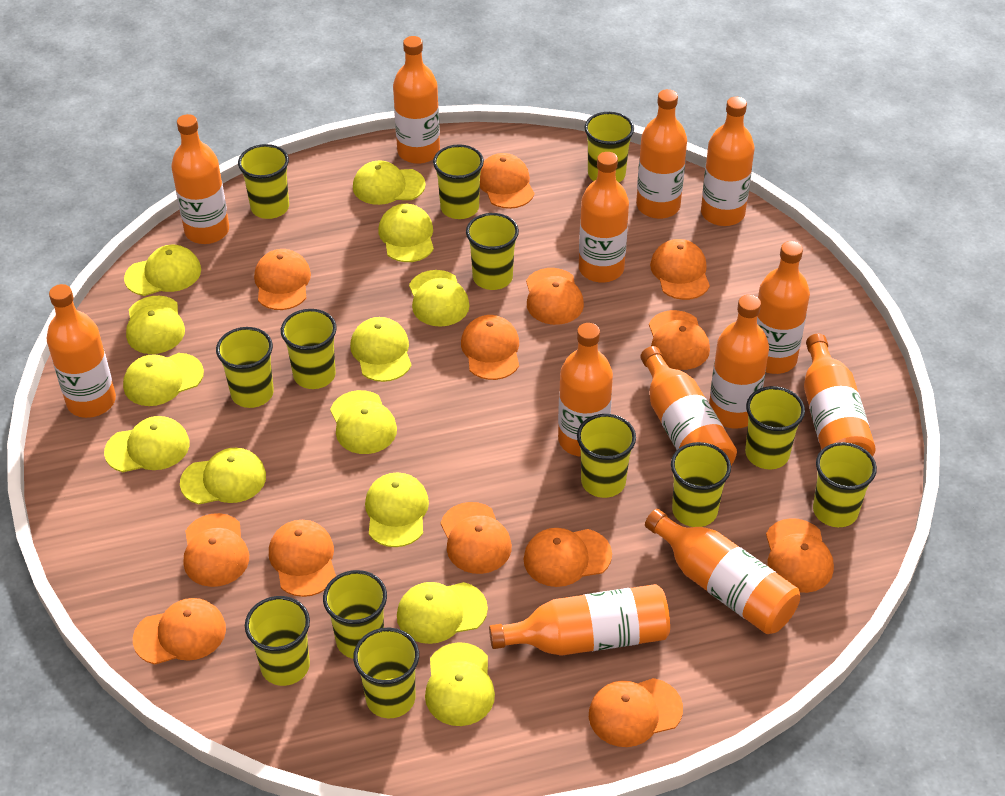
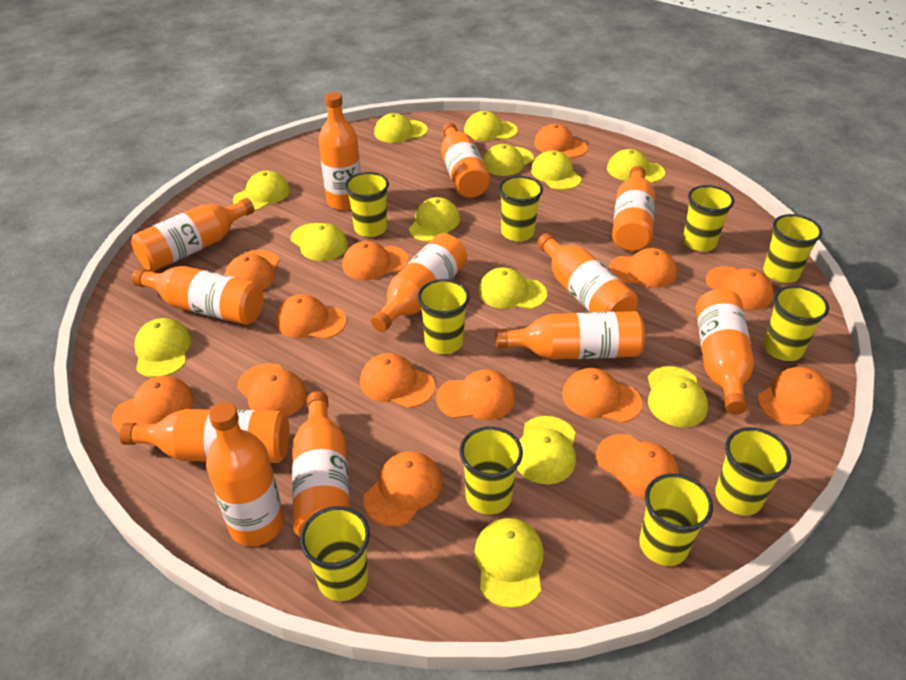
orange bottle: [47,284,116,418] [171,114,229,244] [393,36,440,164] [489,584,670,656] [558,323,613,457] [579,152,629,283] [636,89,687,219] [640,346,737,465] [645,509,800,634] [701,97,755,226] [709,295,769,429] [757,241,810,374] [804,334,876,456] = 13 -> [119,409,290,463] [131,198,254,272] [132,266,264,325] [206,402,284,546] [292,391,350,537] [319,92,361,211] [371,233,467,332] [441,123,490,198] [496,311,645,360] [537,233,638,312] [612,166,655,251] [696,289,754,414] = 12
orange cap: [133,598,226,664] [184,513,249,587] [254,249,311,310] [269,520,336,597] [441,502,512,574] [461,315,519,380] [480,153,535,209] [524,528,612,587] [526,268,584,325] [589,678,683,747] [649,310,710,370] [650,239,710,300] [766,518,834,593] = 13 -> [112,376,194,432] [225,250,280,290] [237,363,307,417] [276,294,346,339] [342,241,408,280] [360,353,435,408] [363,451,442,526] [436,369,515,420] [534,124,588,158] [562,368,642,423] [596,434,679,499] [609,248,677,288] [706,266,774,310] [758,367,832,426] = 14
yellow cup: [216,327,274,408] [238,144,289,219] [245,596,310,686] [281,309,337,389] [323,570,387,659] [353,628,419,718] [433,144,484,219] [466,213,519,290] [577,414,636,498] [584,112,634,182] [671,442,731,527] [745,386,805,469] [813,442,877,527] = 13 -> [300,506,370,601] [345,172,389,237] [418,279,470,354] [459,426,523,515] [499,176,543,241] [639,474,713,566] [683,185,734,251] [715,427,791,516] [763,214,822,283] [763,286,829,361] = 10

